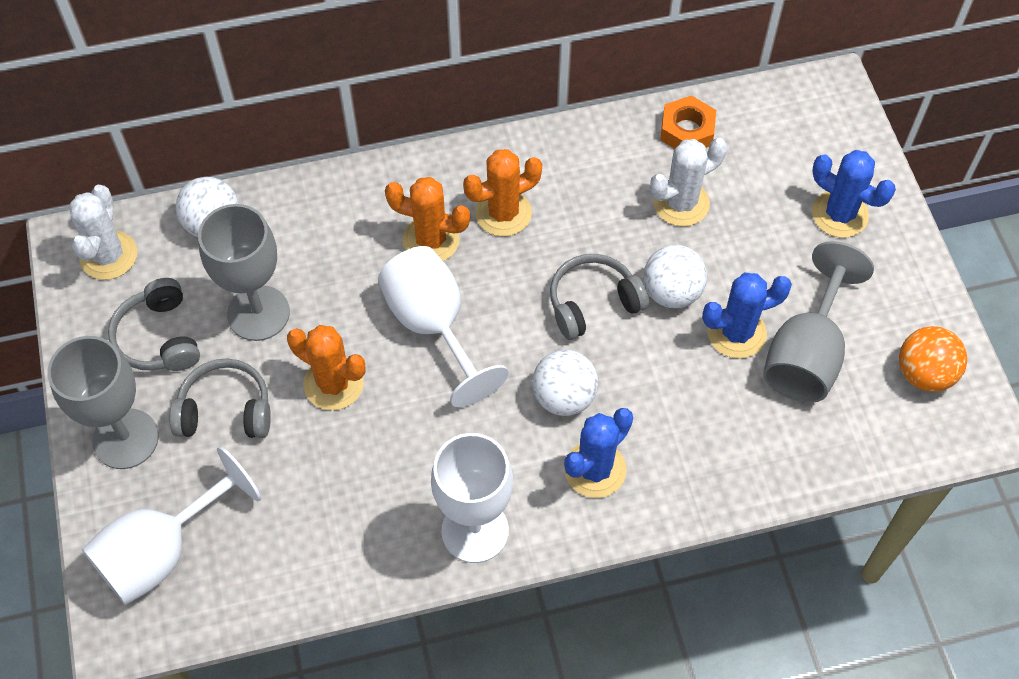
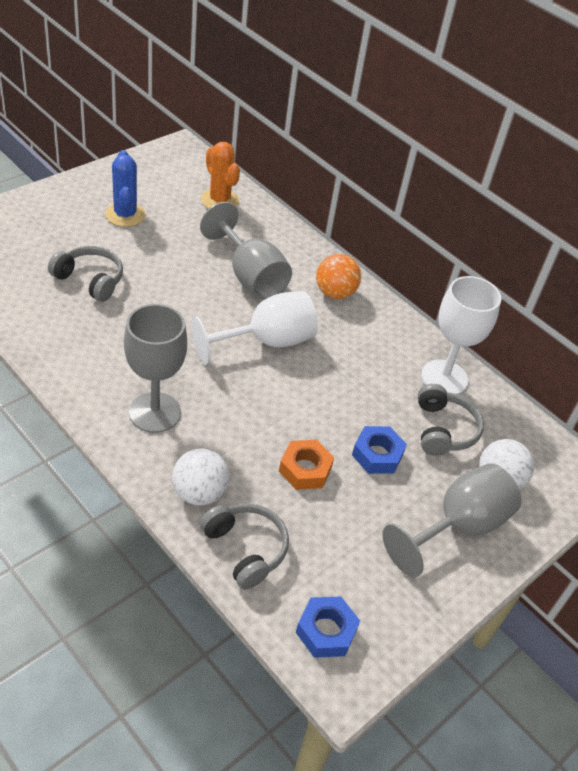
blue cactus: [564,408,633,498] [702,273,792,358] [812,150,896,238] = 3 -> [105,150,146,227] = 1
blue nut: none = 0 -> [296,597,360,658] [352,426,407,474] = 2
orange cactus: [287,325,366,410] [385,177,470,261] [463,149,542,237] = 3 -> [201,142,240,208] = 1
white ball: [176,177,239,237] [532,350,598,416] [643,245,707,308] = 3 -> [172,448,229,505] [479,439,534,490] = 2
white cactus: [69,185,137,280] [650,138,727,227] = 2 -> none = 0
white goblet: [82,446,261,605] [378,246,509,407] [431,433,513,563] = 3 -> [192,291,318,365] [421,276,501,394] = 2

